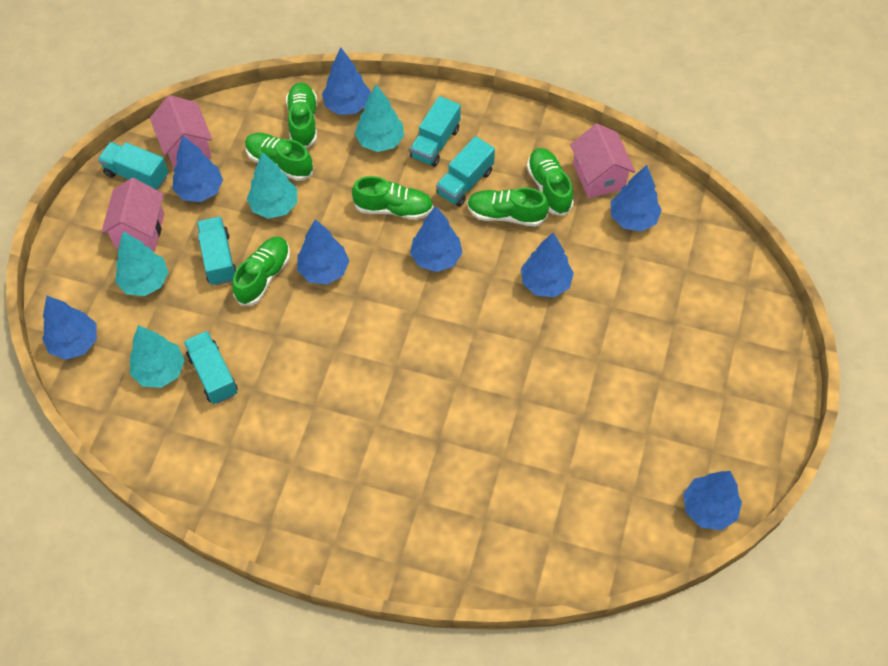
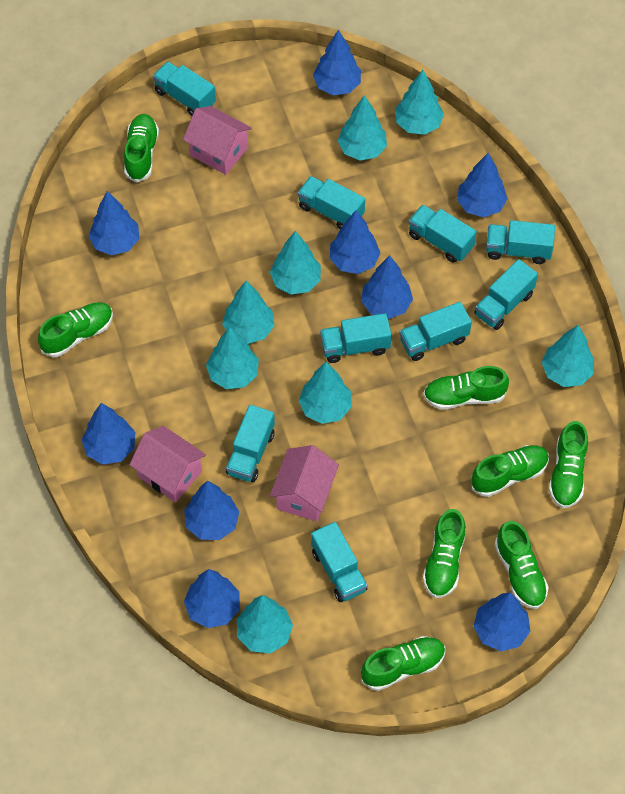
blue tree: [42,296,97,360] [172,136,223,202] [297,219,349,284] [322,48,371,115] [410,206,463,272] [521,233,574,297] [610,165,662,232] [683,471,742,530] = 8 -> [82,403,135,465] [89,191,139,255] [184,481,239,540] [184,569,240,628] [313,30,361,95] [330,210,380,274] [361,255,413,319] [457,153,507,217] [473,593,530,651] = 9
green shoe: [232,237,290,306] [245,133,313,181] [286,82,317,148] [352,176,433,220] [467,187,549,227] [527,148,574,216] = 6 -> [38,302,113,357] [124,114,159,182] [361,636,445,691] [423,366,509,410] [423,509,466,598] [471,445,549,497] [495,521,549,609] [549,421,588,508] = 8
turquoise tree: [115,231,168,296] [130,325,185,388] [247,152,297,219] [355,84,404,152] = 4 -> [206,327,259,389] [222,281,275,344] [237,595,293,654] [270,231,321,294] [299,362,352,424] [338,95,387,160] [395,70,444,135] [542,325,594,387] = 8
turquoise truck: [98,142,168,190] [184,331,238,404] [197,216,237,286] [410,96,461,167] [436,136,495,207] = 5 -> [153,62,216,116] [226,405,275,482] [298,176,365,229] [311,522,368,602] [320,313,392,363] [399,302,472,361] [408,205,477,263] [474,259,538,330] [486,220,555,264] = 9

